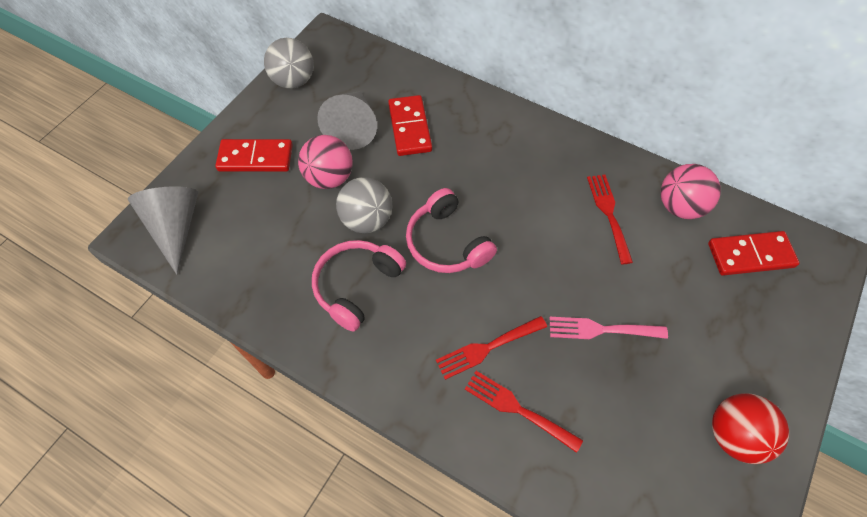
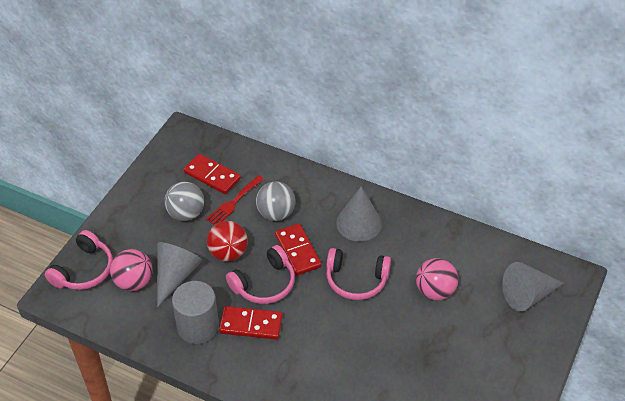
grey cone: [128,186,198,275] [317,91,377,150] = 2 -> [157,242,202,308] [336,186,382,242] [502,262,565,311] = 3
grey cylinder: none = 0 -> [172,281,219,344] = 1
pink fork: [549,317,668,339] = 1 -> none = 0
pink headphones: [312,240,406,332] [406,188,497,273] = 2 -> [45,230,113,290] [226,245,295,304] [326,248,391,300] = 3
red fork: [436,316,547,380] [465,371,583,453] [587,175,633,264] = 3 -> [206,175,264,225] = 1

